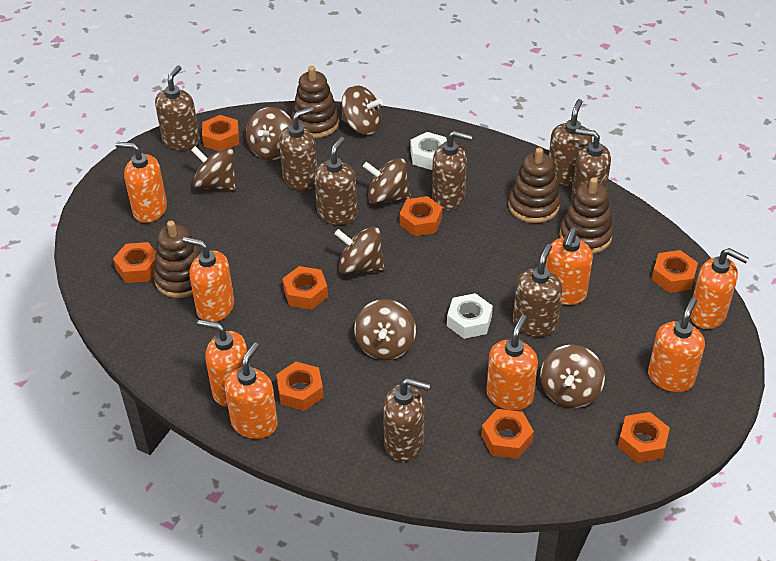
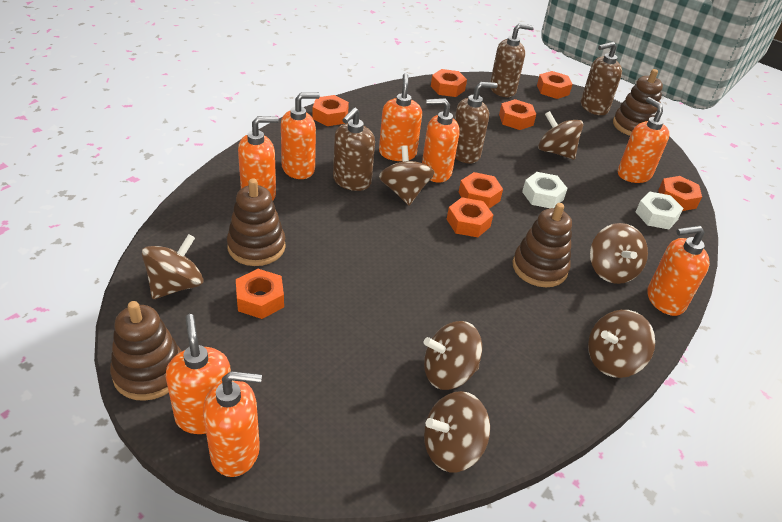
brown soap dispenser: [155,65,200,150] [279,107,317,191] [314,137,357,225] [383,378,430,462] [432,131,473,210] [513,244,563,337] [549,99,592,187] [571,128,611,199] = 8 -> [333,107,375,191] [455,82,497,163] [490,23,534,97] [581,42,622,115] = 4

